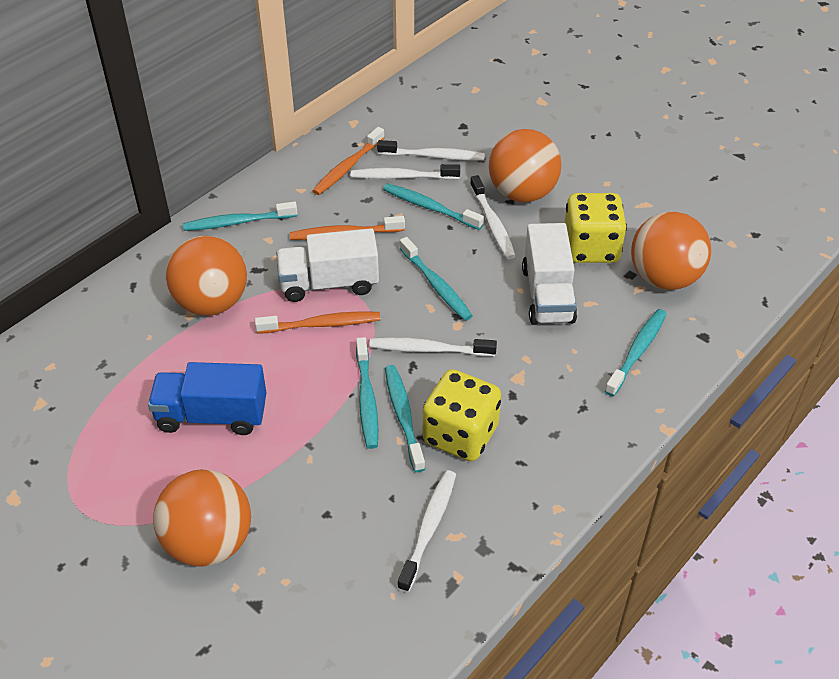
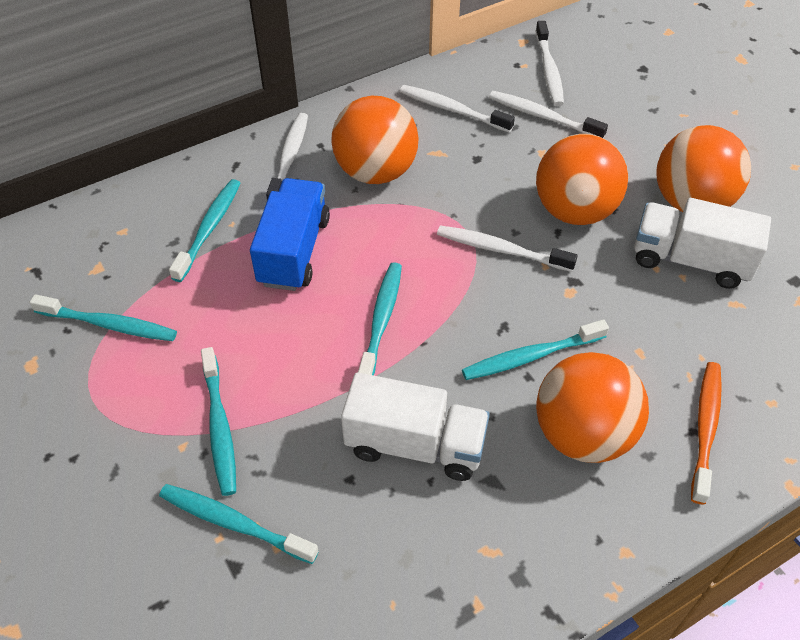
orange toothbrush: [255,311,380,334] [290,216,405,240] [312,127,385,195] = 3 -> [691,362,722,505] = 1
yellow dice: [423,369,501,461] [565,193,627,263] = 2 -> none = 0

